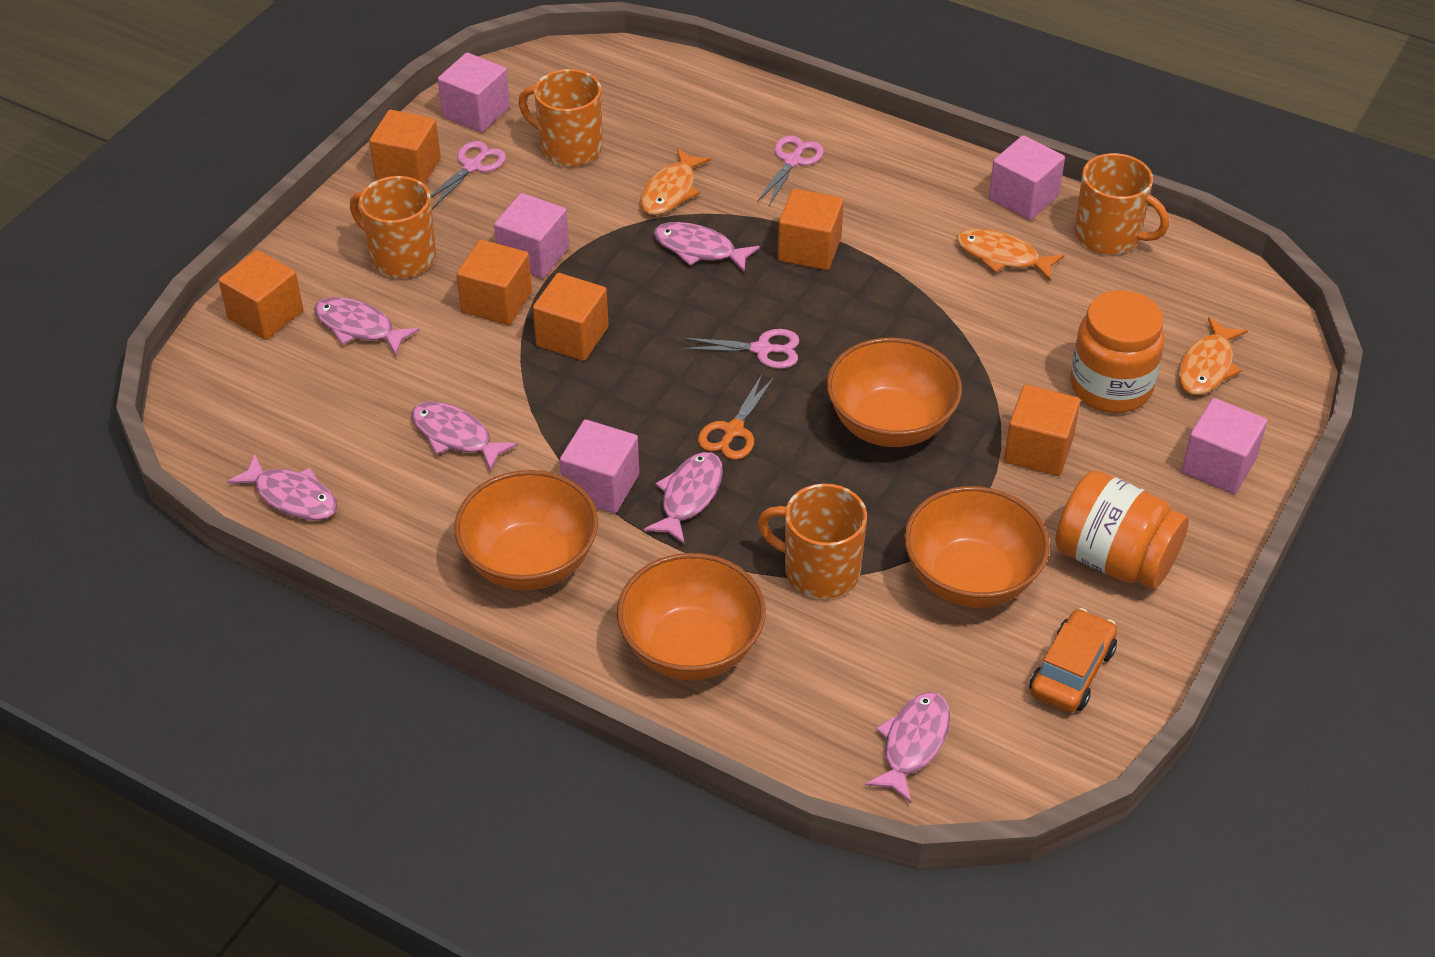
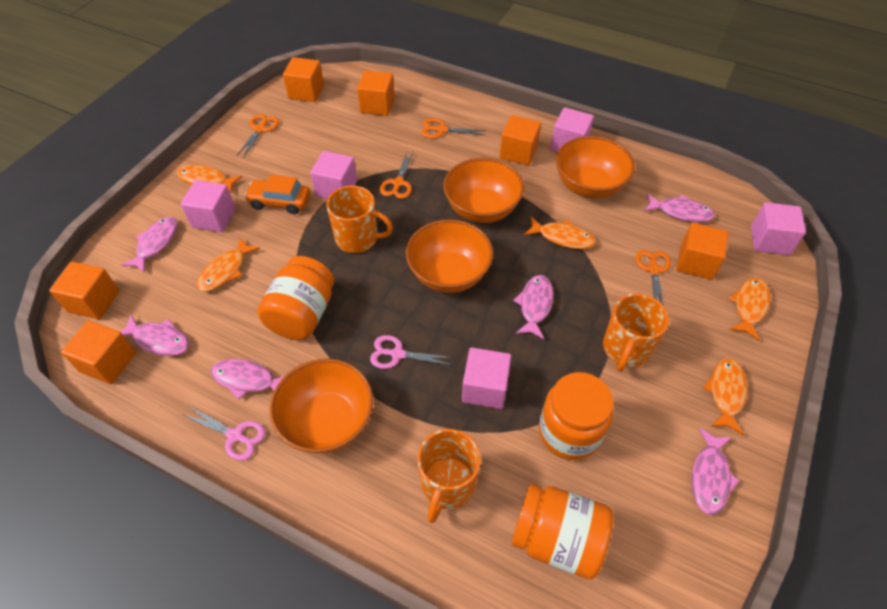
orange fish: [640,148,711,215] [956,228,1064,282] [1178,317,1248,395] = 3 -> [177,165,242,193] [197,238,260,292] [524,216,596,249] [703,358,747,435] [728,277,771,341] = 5
orange jar: [1055,470,1189,589] [1070,290,1164,413] = 2 -> [257,256,334,340] [511,484,614,579] [539,372,613,460] = 3
orange mug: [350,176,436,278] [518,69,603,167] [758,484,867,599] [1075,153,1169,254] = 4 -> [326,185,393,253] [417,429,481,523] [603,293,669,372] = 3
orange scissors: [698,375,775,460] = 1 -> [237,114,279,157] [380,151,414,199] [421,118,486,138] [635,250,671,306] = 4
pink scissors: [430,141,506,209] [682,329,800,369] [757,136,824,205] = 3 -> [184,406,265,460] [370,335,455,369] = 2

